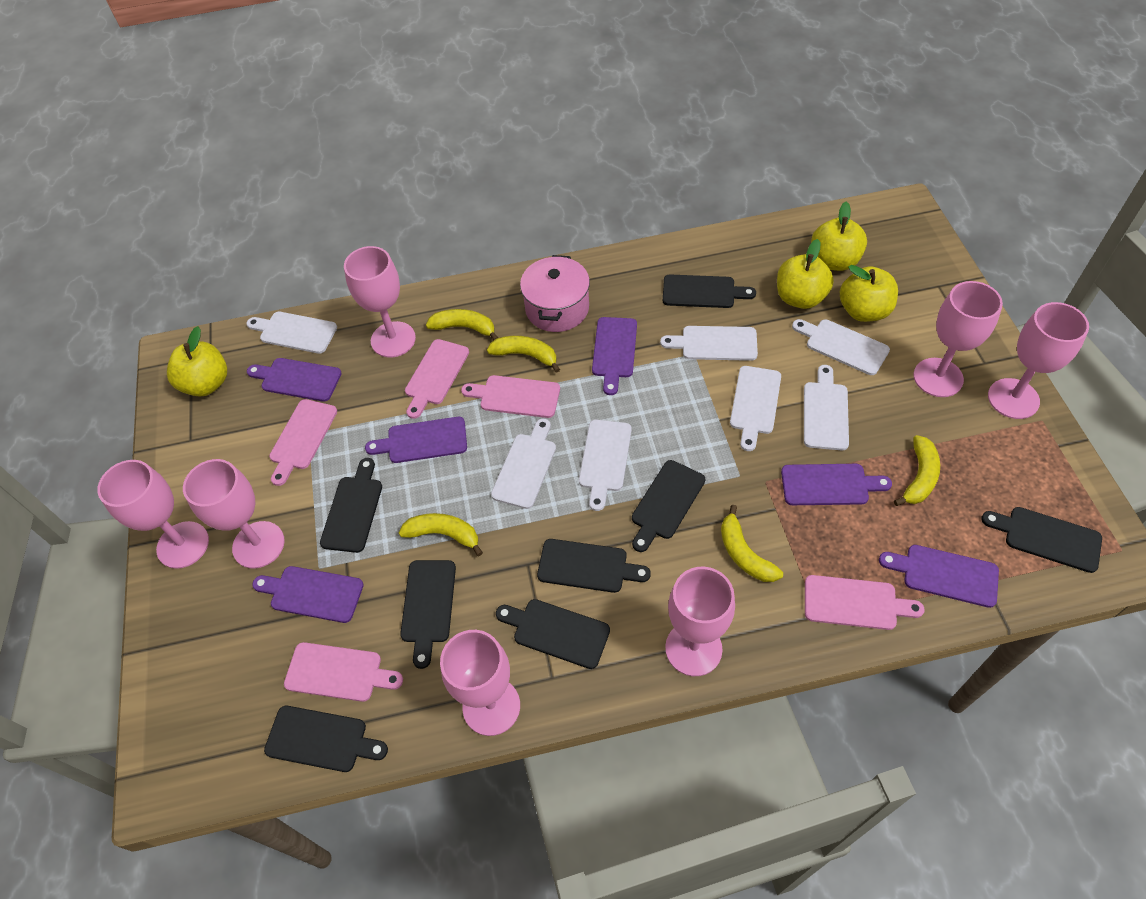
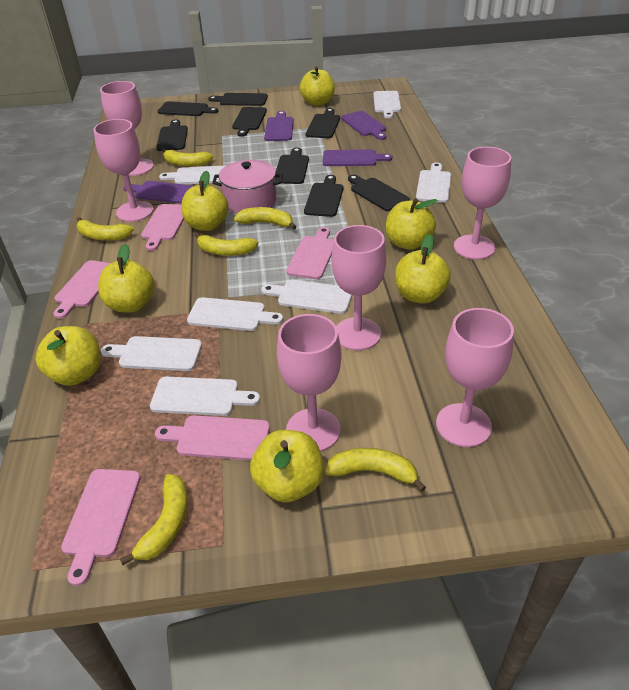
pink goblet: [97,460,209,569] [183,459,285,569] [344,246,416,357] [440,630,520,736] [665,567,735,676] [913,281,1003,397] [988,302,1089,419] = 7 -> [94,119,153,222] [100,81,154,176] [277,314,341,452] [332,225,386,350] [436,308,514,447] [454,147,511,260] = 6
purple cutting board: [247,358,342,402] [252,566,364,623] [365,417,467,463] [592,317,637,395] [781,464,892,505] [879,545,999,608] = 6 -> [123,181,193,204] [264,111,294,141] [323,149,393,166] [341,111,386,140] = 4
yellow apple: [167,326,227,397] [777,239,834,309] [811,202,867,271] [840,265,898,322] = 4 -> [35,326,101,386] [98,244,155,313] [181,171,229,231] [250,430,324,503] [299,66,335,106] [386,198,437,250] [395,234,451,304] = 7
yellow banana: [399,513,483,556] [426,309,498,340] [487,336,560,373] [721,505,783,582] [894,435,940,506] = 5 -> [76,217,134,241] [120,474,188,565] [162,149,214,167] [194,232,258,256] [234,207,296,230] [325,448,426,492] = 6

